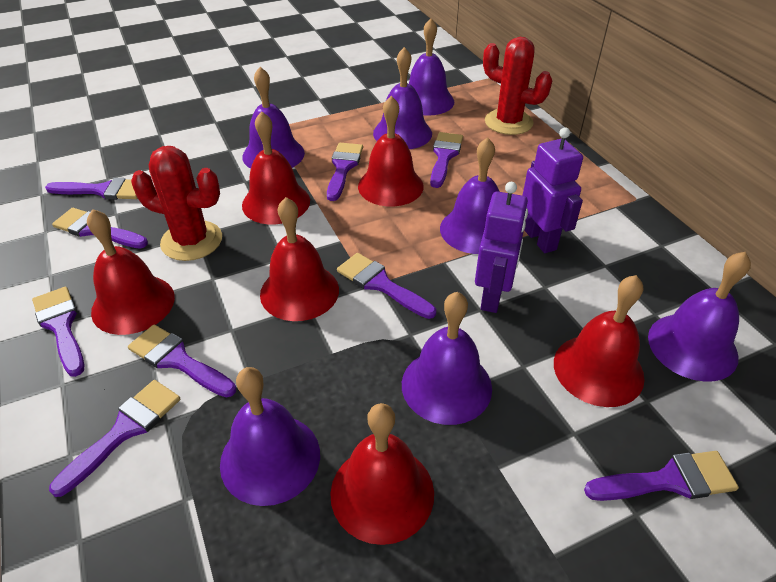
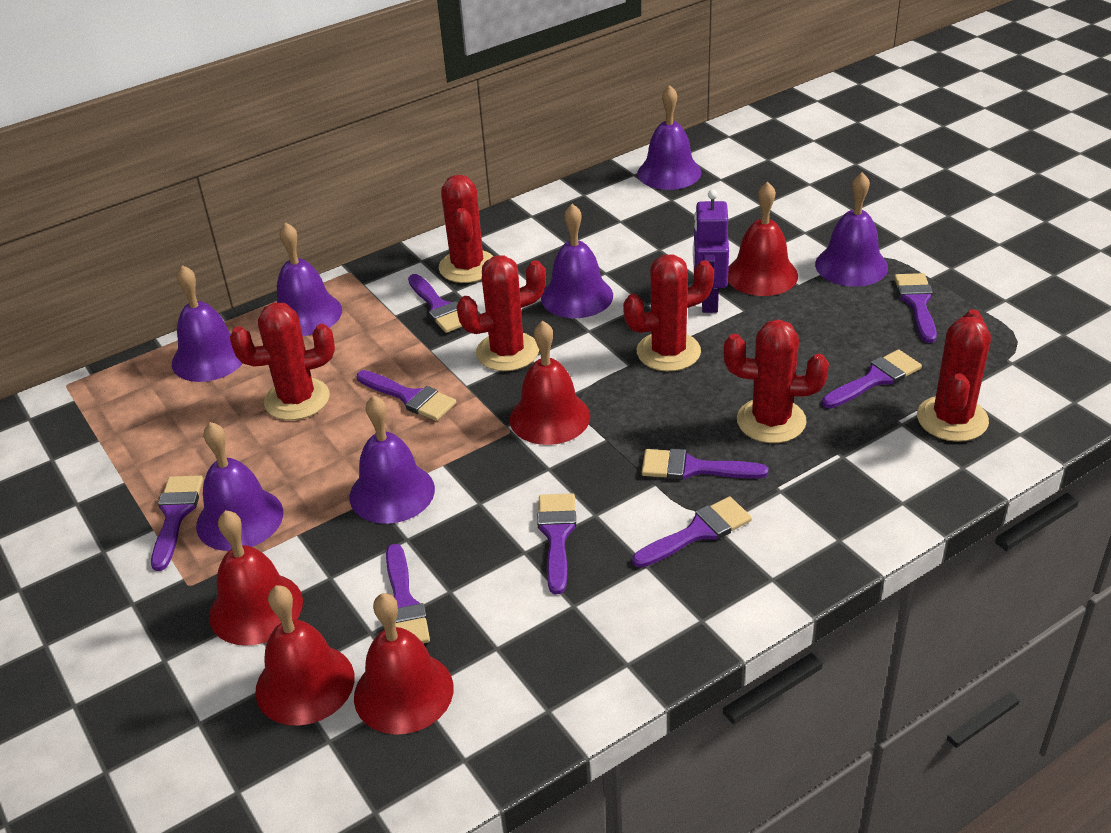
purple robot: [475,182,528,313] [522,127,583,253] = 2 -> [693,189,729,313] = 1
red bell: [87,209,175,335] [242,111,310,225] [260,197,339,321] [330,403,434,545] [358,96,424,206] [554,275,645,407] = 6 -> [209,510,303,646] [255,585,355,726] [354,593,454,735] [510,321,590,445] [728,182,798,296] = 5
red cactus: [131,146,222,261] [483,37,552,135] = 2 -> [230,303,335,420] [439,175,493,283] [457,256,546,371] [623,254,714,371] [724,320,829,443] [917,309,991,442] = 6

